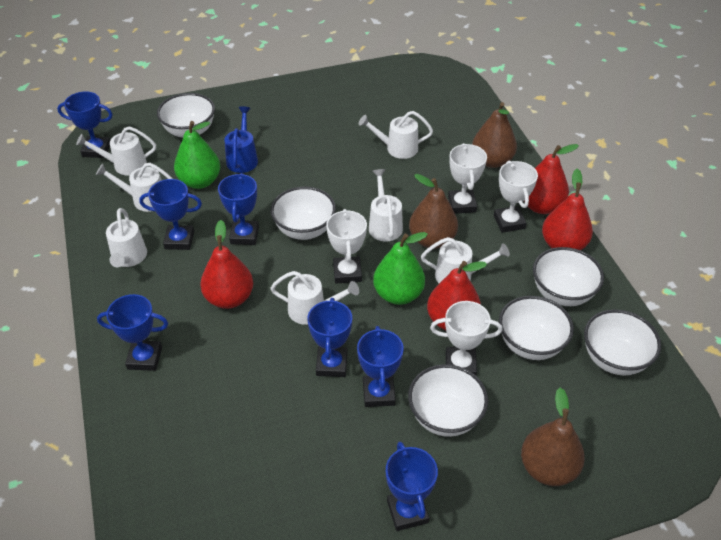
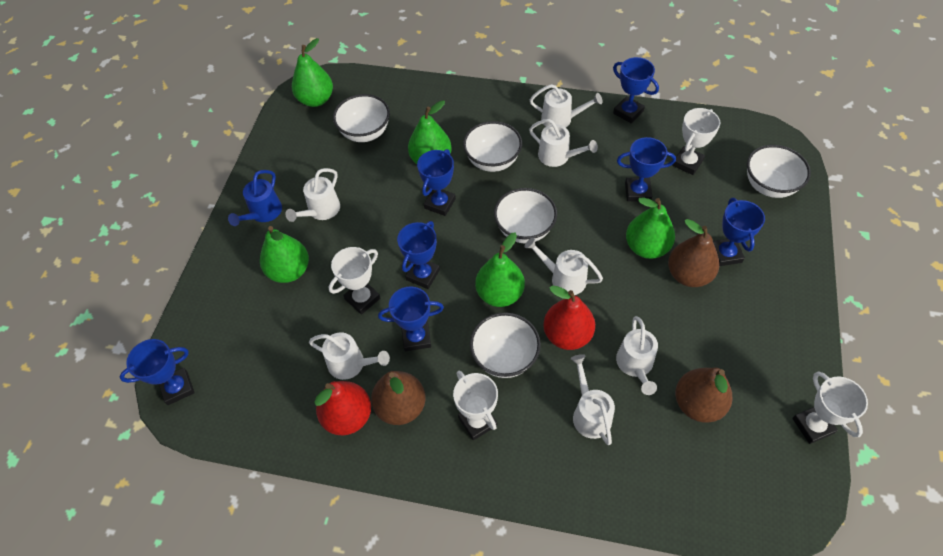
green pear: [174,121,220,189] [373,232,428,305] = 2 -> [260,226,309,283] [292,38,333,107] [408,100,452,164] [475,232,525,307] [626,198,675,259] = 5
red pear: [200,220,253,309] [427,261,487,330] [524,144,579,214] [542,169,593,250] = 4 -> [314,381,371,435] [543,286,595,350] = 2
white bowl: [157,93,215,138] [271,187,336,240] [408,364,488,437] [499,296,574,360] [533,247,604,306] [584,309,661,375] = 6 -> [333,94,390,142] [463,121,522,172] [470,312,541,378] [494,188,557,243] [747,145,811,198] = 5

